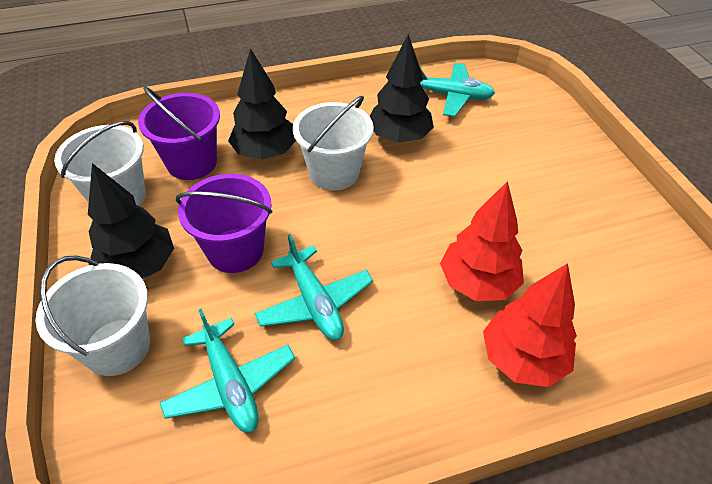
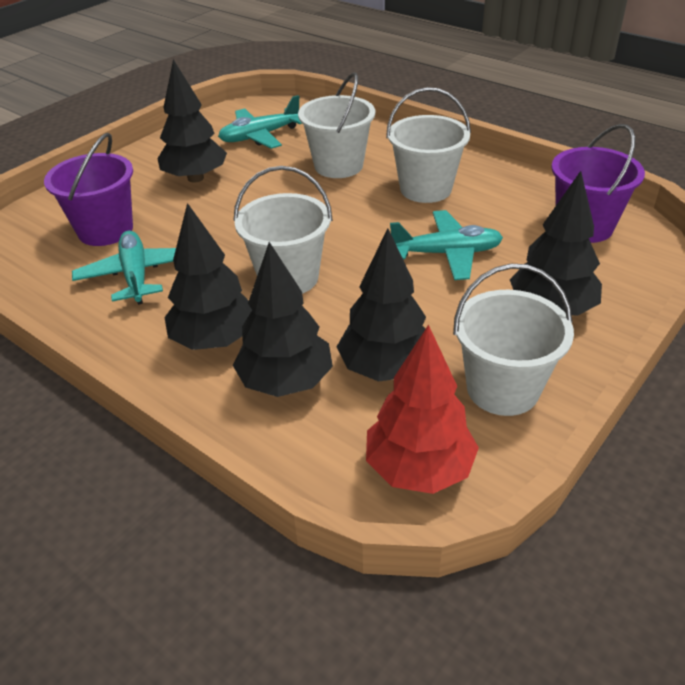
black tree: [88,163,174,279] [228,48,296,160] [370,34,434,143] = 3 -> [157,59,227,183] [164,203,252,350] [233,242,333,397] [337,228,426,382] [510,171,602,316] = 5
red tree: [440,181,524,301] [483,263,577,387] = 2 -> [366,324,479,494] = 1
white bucket: [35,255,150,376] [54,121,146,206] [293,96,374,191] = 3 -> [233,166,333,294] [298,73,375,178] [386,87,471,203] [453,264,574,416] = 4

